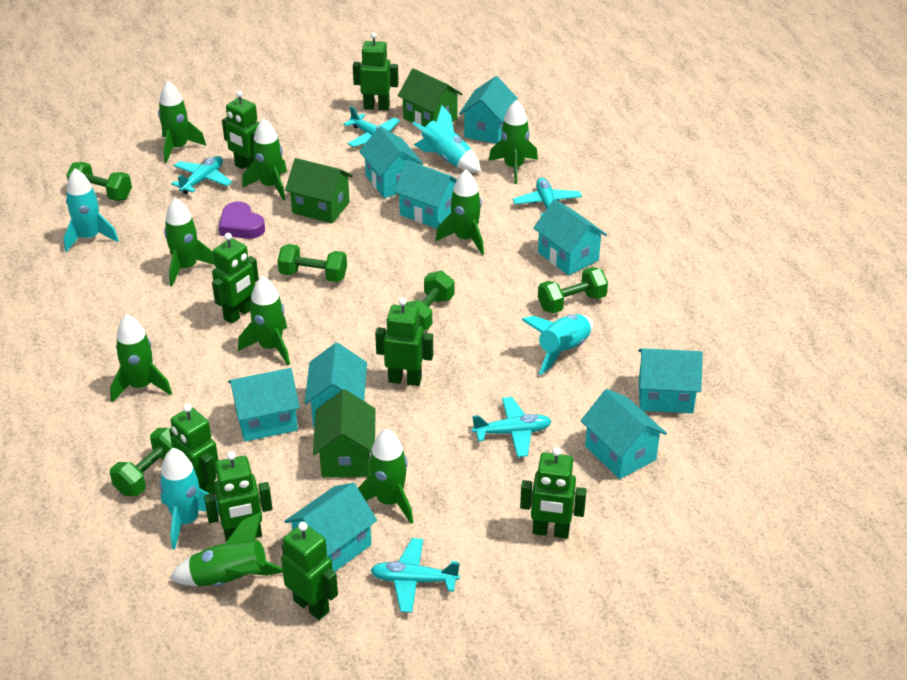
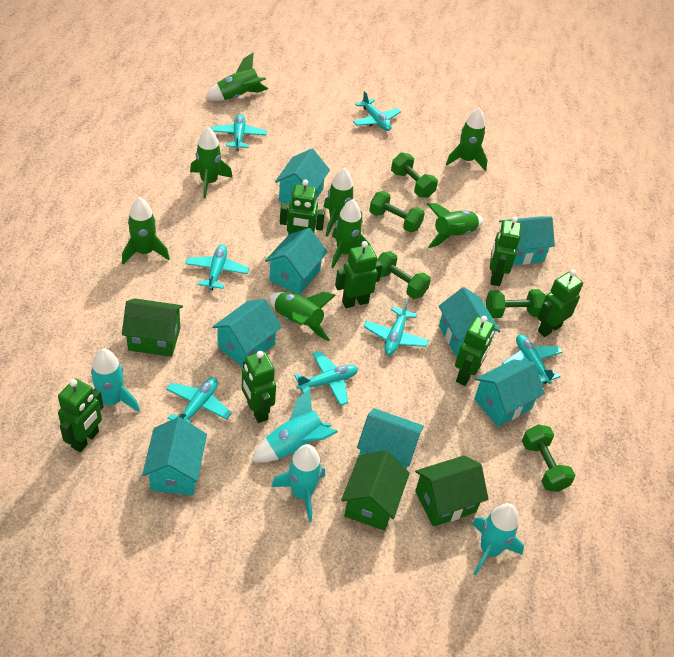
green robot: [169,404,219,495] [204,451,272,542] [212,233,259,324] [222,91,259,169] [281,522,338,620] [353,32,399,111] [375,298,433,386] [520,447,587,539] = 8 -> [58,378,104,452] [242,351,276,423] [280,179,325,235] [335,241,382,308] [455,316,495,386] [490,217,521,286] [538,270,583,337] = 7
green rocket: [110,314,172,402] [158,81,206,163] [164,198,215,286] [169,512,283,587] [238,276,290,365] [242,118,287,201] [358,428,413,524] [436,170,484,255] [489,100,538,184] = 9 -> [122,197,170,264] [190,127,233,199] [205,53,268,101] [269,292,336,341] [323,168,362,237] [331,199,371,268] [427,203,483,248] [446,108,487,171] = 8
purple heart: [219,201,265,239] = 1 -> none = 0
turquoise house: [228,368,300,442] [284,483,377,572] [304,343,367,427] [359,126,424,198] [394,160,457,229] [459,76,518,144] [533,199,607,276] [581,389,667,479] [638,348,703,413] = 9 -> [142,417,207,495] [212,299,282,367] [265,228,327,295] [275,149,330,205] [357,408,424,469] [438,287,501,357] [474,359,545,427] [499,216,555,265] = 8
turquoise plane: [171,156,232,194] [343,106,400,147] [371,538,460,613] [472,397,552,457] [513,178,582,216] = 5 -> [166,377,232,423] [185,245,249,290] [211,114,267,151] [294,351,358,406] [353,91,401,131] [364,300,429,355] [502,334,563,384] = 7

